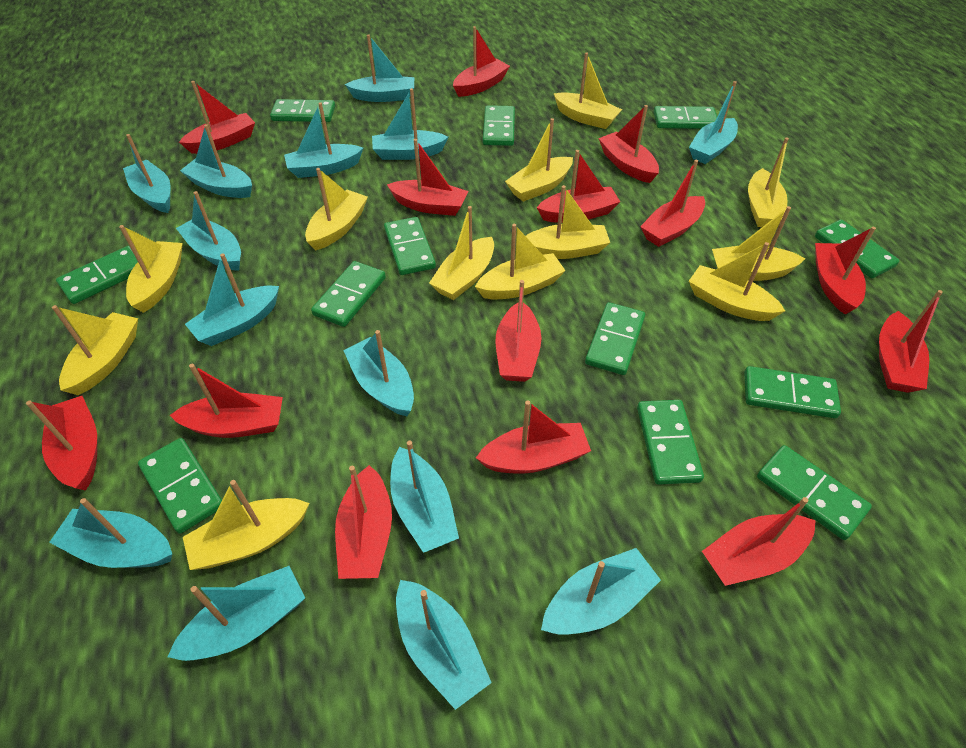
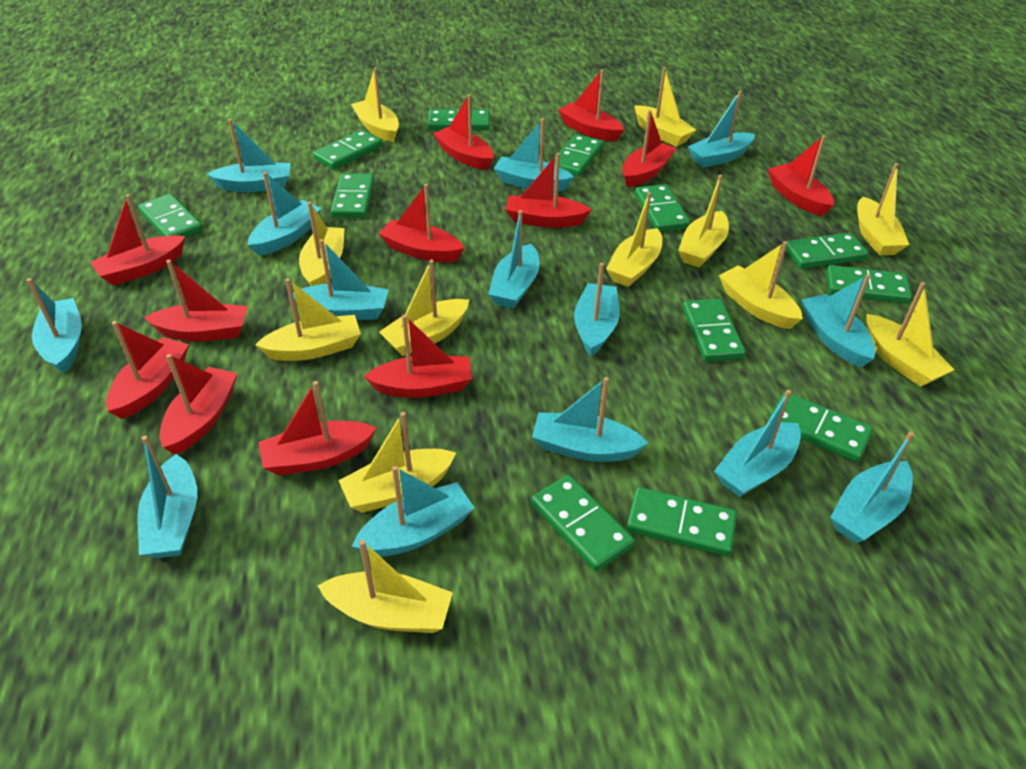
red boat: [26,396,97,491] [170,364,283,438] [179,81,255,154] [335,465,392,579] [387,139,468,216] [453,26,510,97] [476,400,591,474] [496,280,541,382] [537,150,620,223] [598,105,659,183] [640,160,705,247] [702,497,816,586] [815,227,876,315] [879,290,943,393] = 14 -> [90,194,185,286] [106,321,189,419] [144,260,248,341] [159,354,238,454] [259,381,376,475] [364,315,472,398] [378,184,464,262] [433,94,494,170] [505,153,592,228] [558,69,624,142] [622,110,677,187] [768,135,834,216] = 12

